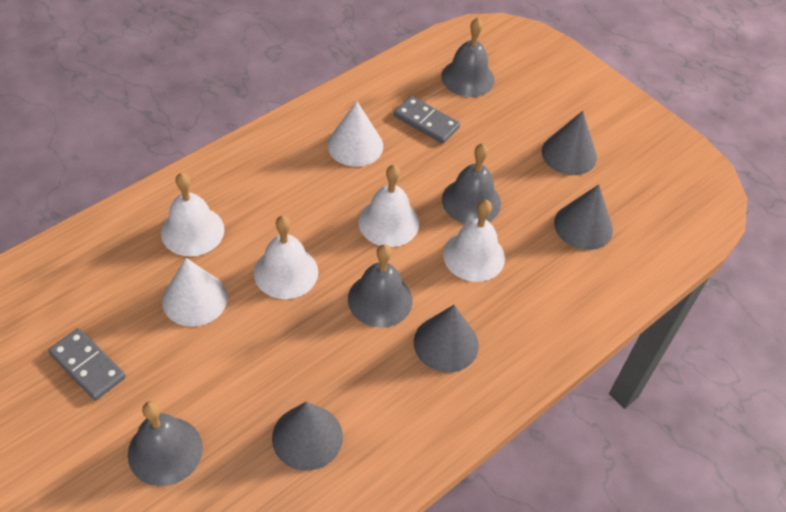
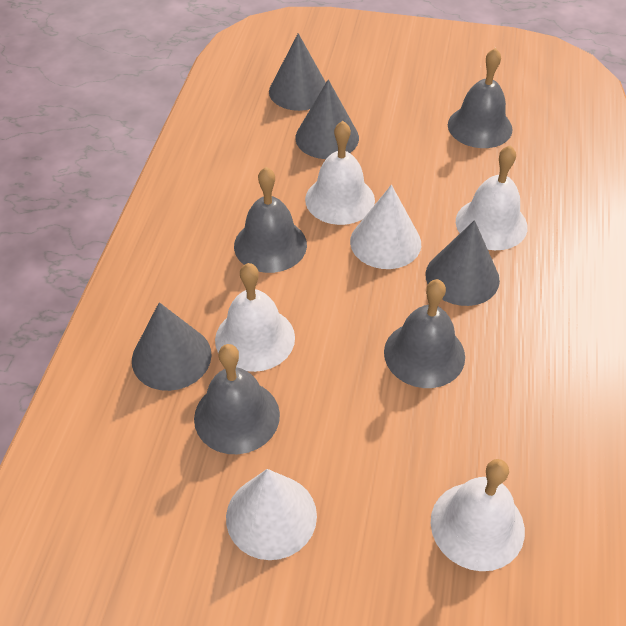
grey domino: [48,328,126,401] [394,96,460,144] = 2 -> none = 0

